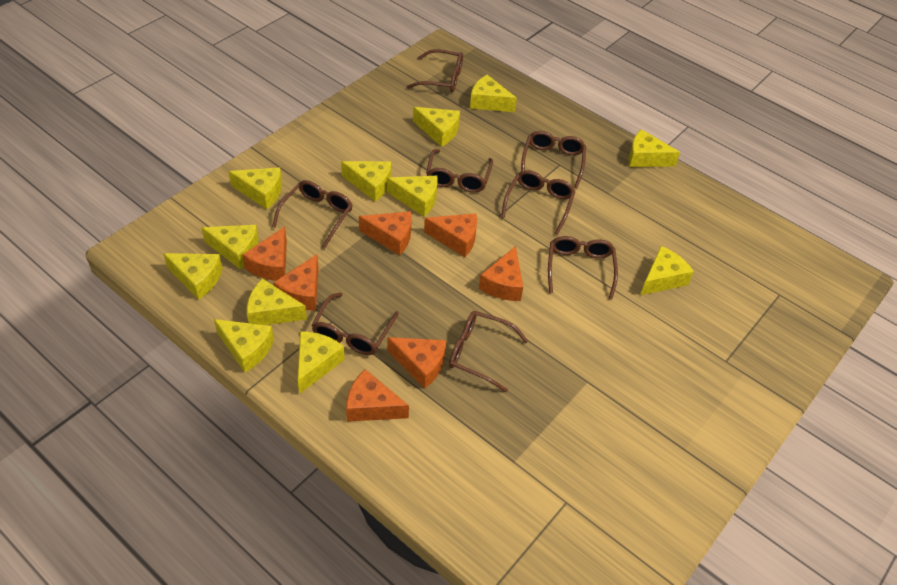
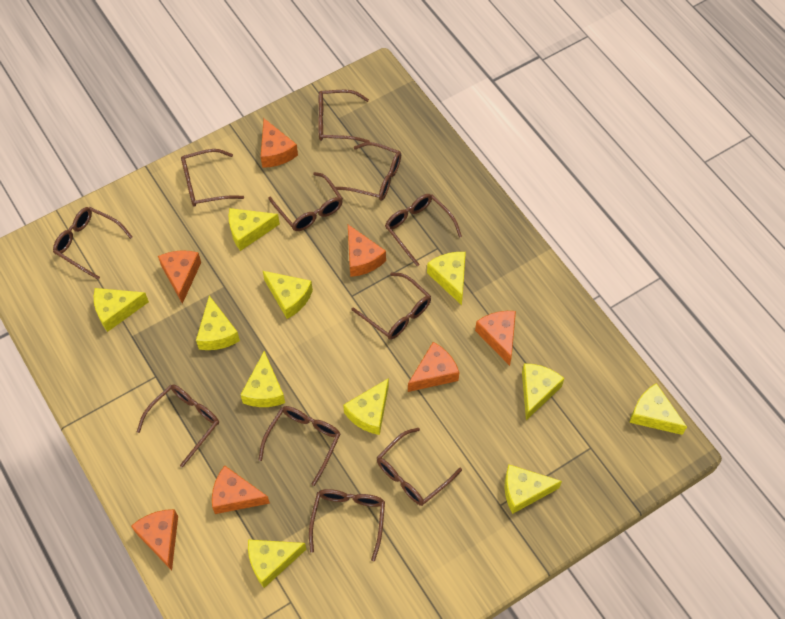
brown glasses: [272,180,353,249] [311,292,399,355] [406,49,463,92] [426,149,493,193] [449,311,528,392] [501,170,576,235] [521,131,586,189] [548,236,618,299] = 8 -> [53,207,133,280] [137,384,219,468] [181,149,244,207] [258,406,340,486] [268,172,343,231] [309,489,385,561] [318,90,370,142] [335,142,401,201] [352,272,431,340] [377,428,462,506] [385,194,462,266] = 11
yellow cheese: [163,253,223,299] [201,225,259,270] [214,319,274,372] [229,168,282,209] [247,279,307,325] [297,331,345,394] [341,161,391,202] [387,176,438,217] [413,107,460,147] [470,75,517,112] [628,129,680,167] [640,246,694,295] = 12 -> [94,288,149,332] [196,296,240,350] [229,208,280,251] [241,351,285,407] [248,540,306,588] [263,271,313,319] [343,378,389,435] [427,252,466,305] [505,464,562,514] [522,364,564,420] [629,383,687,435] = 11

